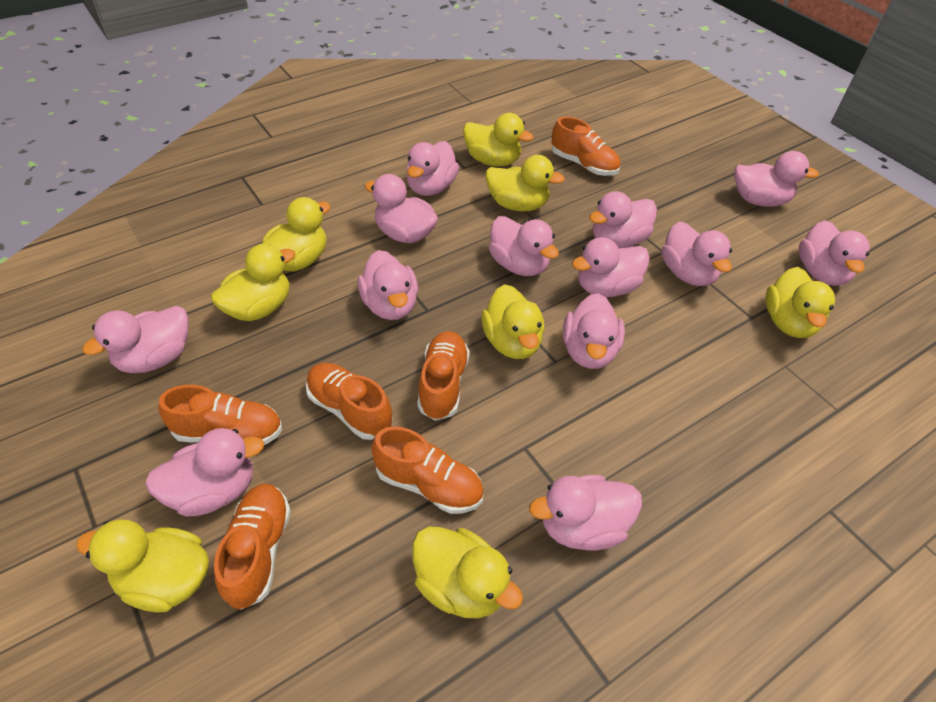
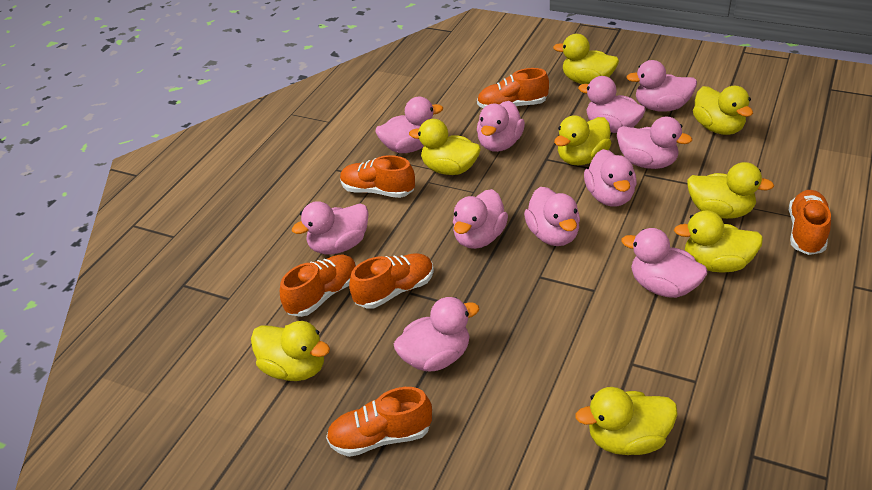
pink duck: [82,306,189,373] [145,428,264,517] [358,250,418,320] [365,174,438,243] [406,141,459,196] [489,216,559,276] [529,475,642,551] [563,293,625,369] [572,237,650,297] [589,191,657,248] [662,222,732,286] [734,151,819,207] [799,220,870,286] = 13 -> [292,201,369,254] [376,97,443,153] [394,297,479,372] [453,189,508,249] [477,101,525,152] [524,187,580,246] [578,76,646,133] [584,149,637,207] [617,117,692,169] [621,228,707,298] [626,60,697,112] = 11

